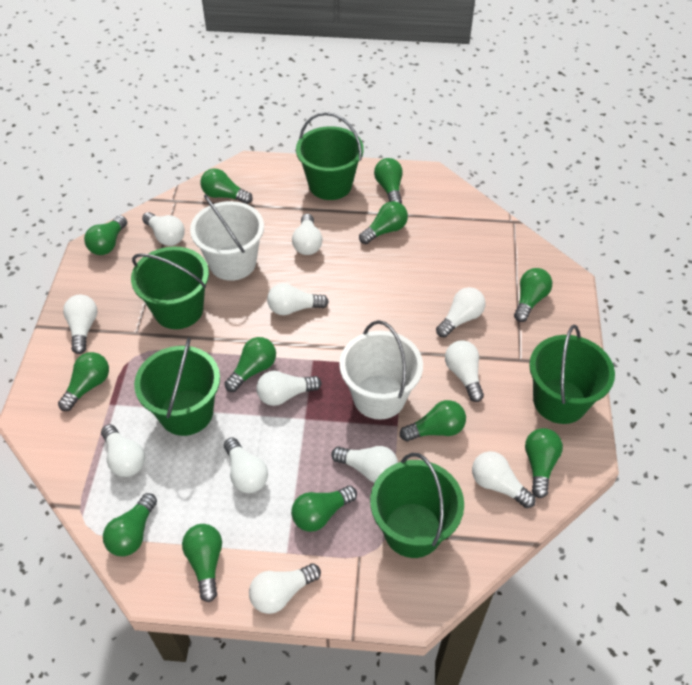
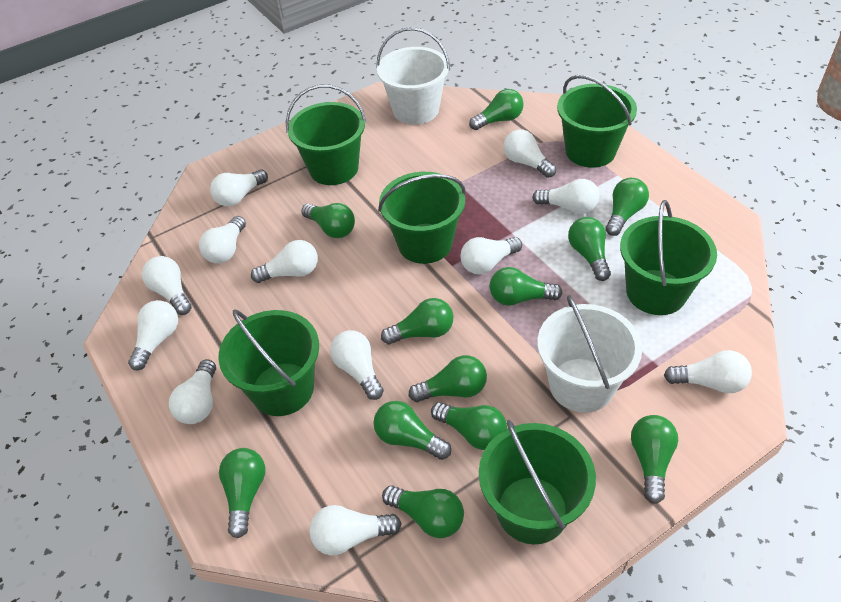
green bucket: [131,247,209,329] [134,338,220,436] [296,112,364,200] [370,453,464,558] [529,325,615,424] = 5 -> [218,309,319,416] [286,84,366,185] [378,172,466,264] [479,420,596,544] [557,75,637,168] [620,200,717,315] = 6

